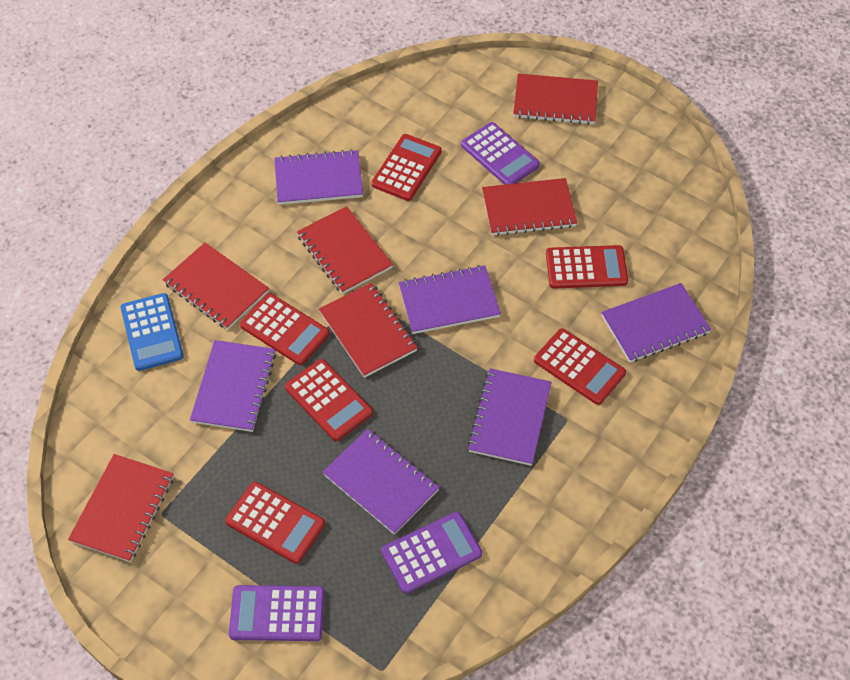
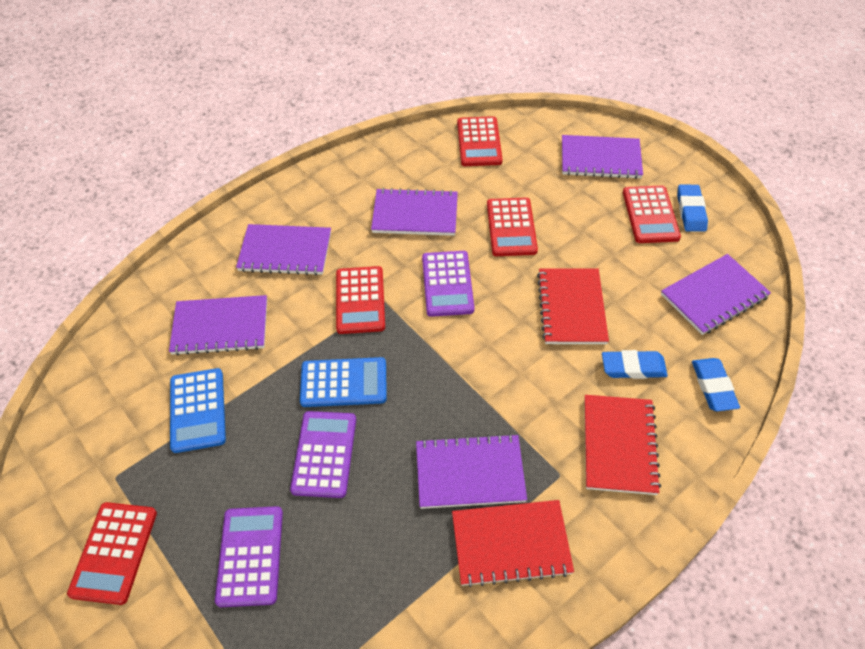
blue calculator: [121,293,184,371] = 1 -> [170,368,226,453] [300,357,387,407] = 2
blue eraser: none = 0 -> [602,350,668,379] [677,185,708,232] [692,358,740,411] = 3
red calculator: [225,482,325,564] [240,293,330,365] [285,359,373,441] [371,134,442,201] [534,328,626,405] [546,245,628,289] = 6 -> [67,502,157,605] [336,266,385,334] [457,116,502,166] [487,198,538,256] [623,185,681,243] = 5
red notebook: [68,454,174,562] [163,243,269,330] [297,206,393,294] [319,283,418,378] [482,178,577,236] [513,74,598,125] = 6 -> [452,500,574,587] [537,268,609,344] [585,395,661,495] = 3

